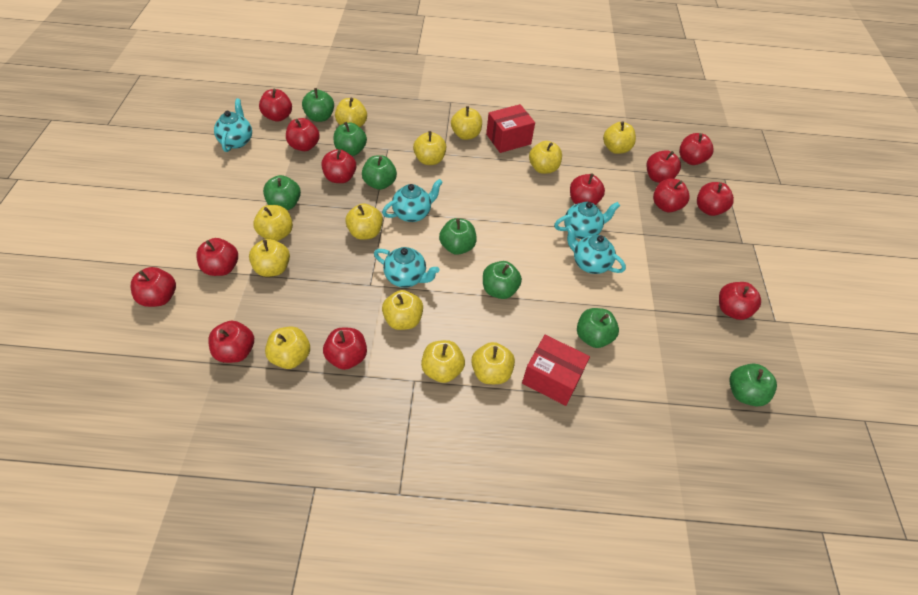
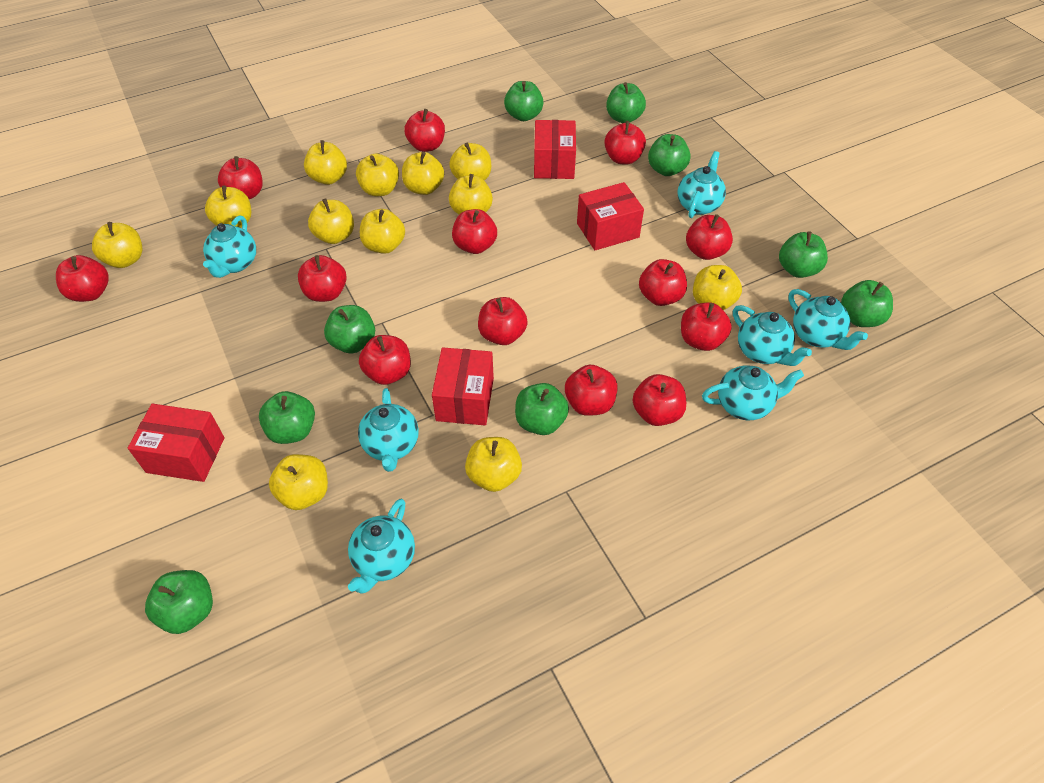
green apple: [263,175,301,210] [302,88,334,122] [334,122,367,156] [362,155,397,190] [439,218,477,255] [483,261,522,299] [577,308,619,348] [729,364,777,406] = 8 -> [145,570,213,634] [259,391,315,444] [324,305,375,354] [504,81,543,121] [515,383,569,435] [606,82,646,123] [648,134,691,176] [779,231,828,278] [841,280,893,327] = 9
red box: [486,104,535,153] [522,335,590,406] = 2 -> [128,404,225,482] [432,347,494,425] [534,120,576,179] [577,182,644,250] = 4
turquoise teapot: [214,99,252,152] [374,247,439,288] [382,179,443,222] [554,202,620,239] [566,225,626,274] = 5 -> [203,216,256,278] [348,499,415,594] [358,388,419,472] [678,151,726,218] [702,366,804,420] [733,305,812,366] [788,289,868,350] = 7

